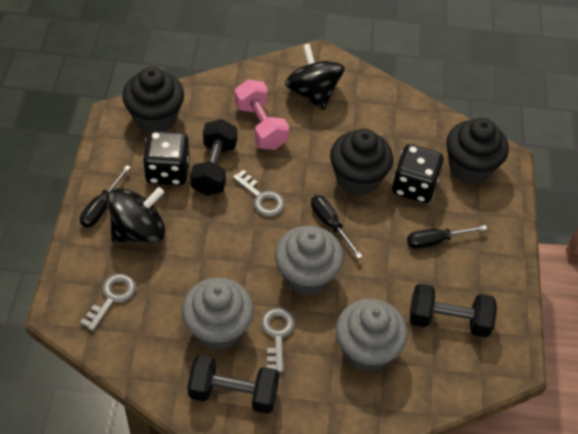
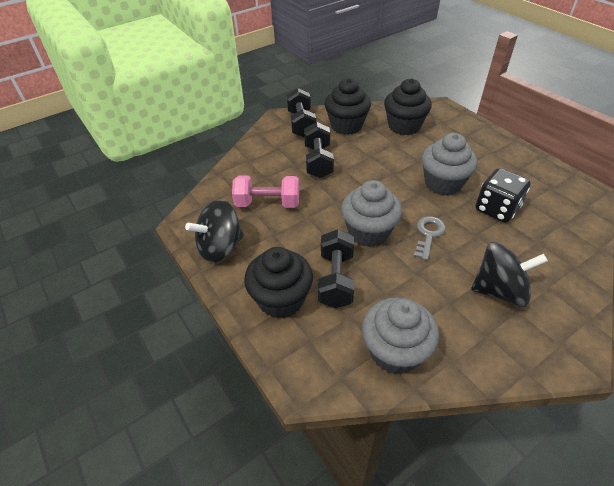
black dice: [143,131,189,185] [392,144,444,203] = 2 -> [475,168,531,223] = 1
black screwdriver: [80,165,131,228] [311,195,363,259] [407,225,487,249] = 3 -> none = 0
grey key: [80,274,136,331] [232,169,285,217] [261,308,295,373] = 3 -> [414,216,445,260] = 1

